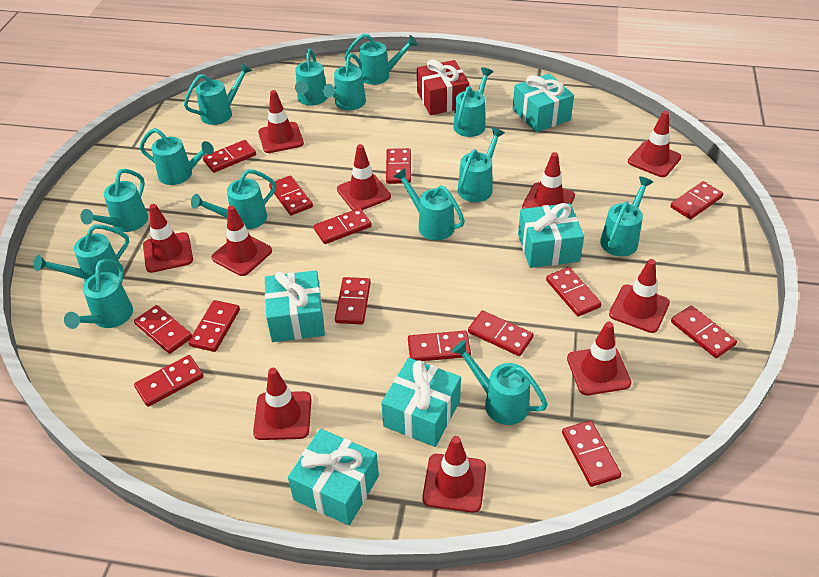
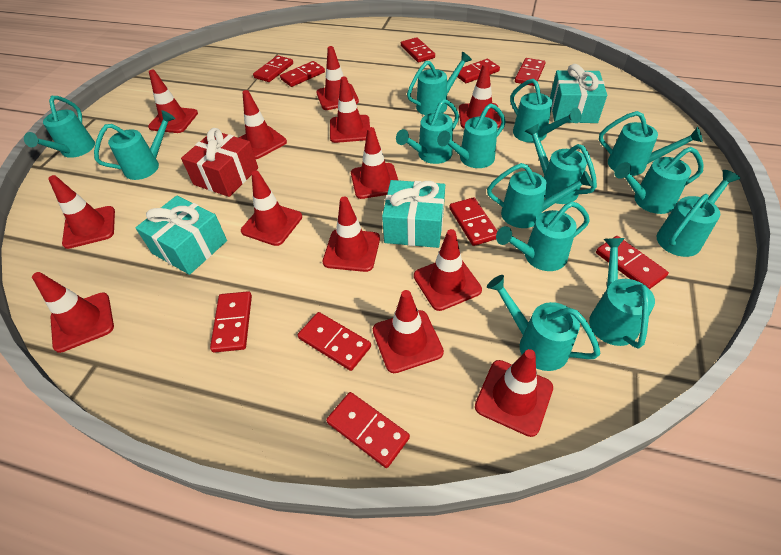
red domino: [134,305,192,354] [134,355,204,407] [189,300,240,352] [203,140,256,173] [269,176,313,215] [314,208,372,244] [335,277,371,324] [386,148,411,184] [408,331,471,361] [468,311,534,356] [546,267,602,317] [562,420,621,487] [670,181,723,220] [671,305,737,358] = 14 -> [210,291,252,353] [253,56,293,82] [280,61,325,87] [298,312,371,371] [326,392,410,468] [401,37,435,63] [449,197,498,246] [457,59,500,83] [515,58,546,86] [596,236,669,289] = 10
red traffic cone: [143,204,193,273] [212,205,272,276] [253,368,312,440] [258,90,304,153] [337,144,391,210] [422,436,486,513] [522,152,575,209] [567,322,631,395] [609,259,670,333] [628,111,681,177] = 10 -> [32,272,114,353] [48,175,115,249] [148,70,198,133] [239,90,287,159] [241,171,302,246] [316,46,359,110] [323,196,380,272] [330,77,370,143] [351,127,398,199] [373,290,444,373] [414,229,482,311] [459,63,501,128] [475,349,553,437] = 13
turquoise gift: [265,270,325,342] [288,429,379,526] [381,358,461,447] [513,74,574,132] [518,203,584,268] = 5 -> [135,196,227,275] [382,180,445,248] [550,64,607,123] = 3

